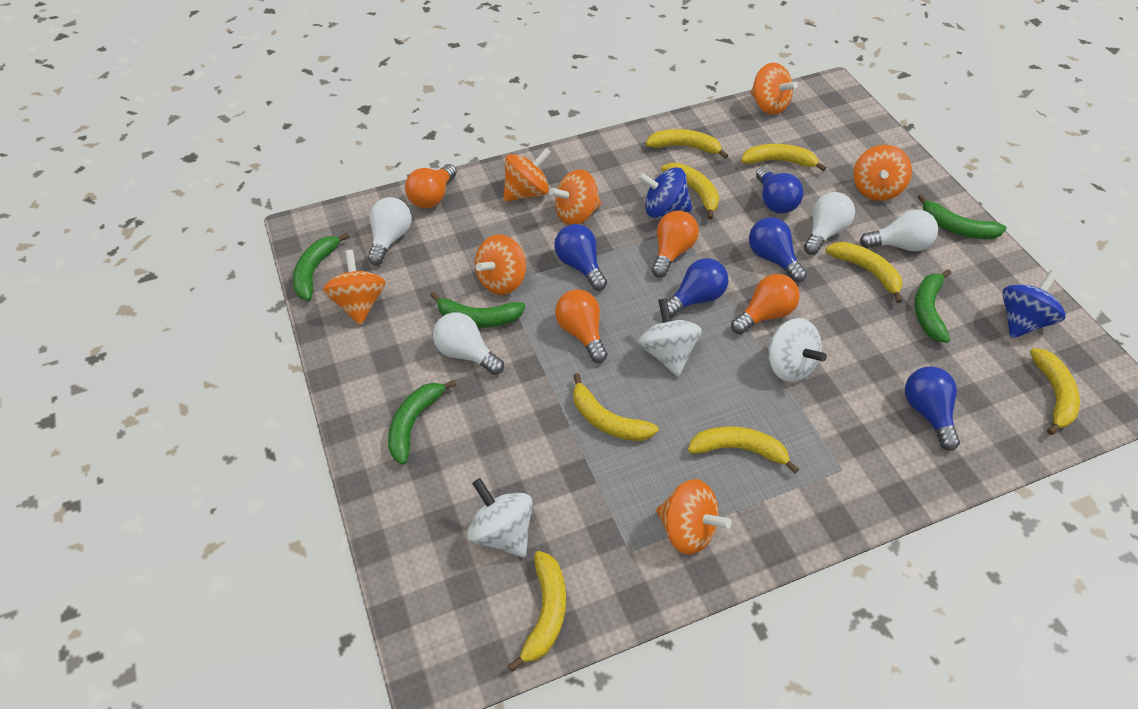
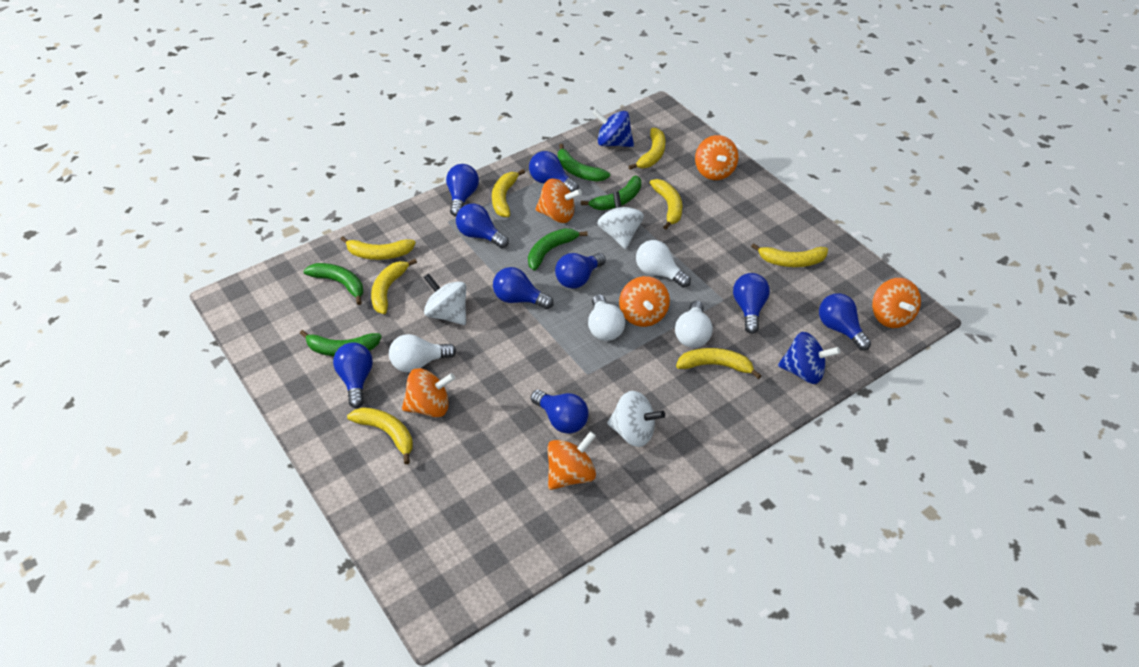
blue light bulb: [554,224,607,291] [667,258,728,318] [749,217,807,282] [756,167,803,214] [905,367,960,451] = 5 -> [333,343,373,408] [446,164,479,217] [456,204,509,248] [493,267,554,309] [529,151,579,192] [531,390,589,434] [555,253,606,288] [733,273,770,334] [819,293,871,351] = 9
orange light bulb: [405,164,457,208] [555,289,608,363] [652,211,699,277] [731,274,800,334] = 4 -> none = 0
orange spinning top: [323,250,386,326] [475,234,526,295] [503,148,552,202] [549,169,601,225] [656,479,732,555] [751,63,798,115] [853,145,912,201] = 7 -> [402,368,455,418] [535,178,582,223] [547,431,596,490] [619,276,670,327] [695,135,739,180] [872,278,921,328] = 6

